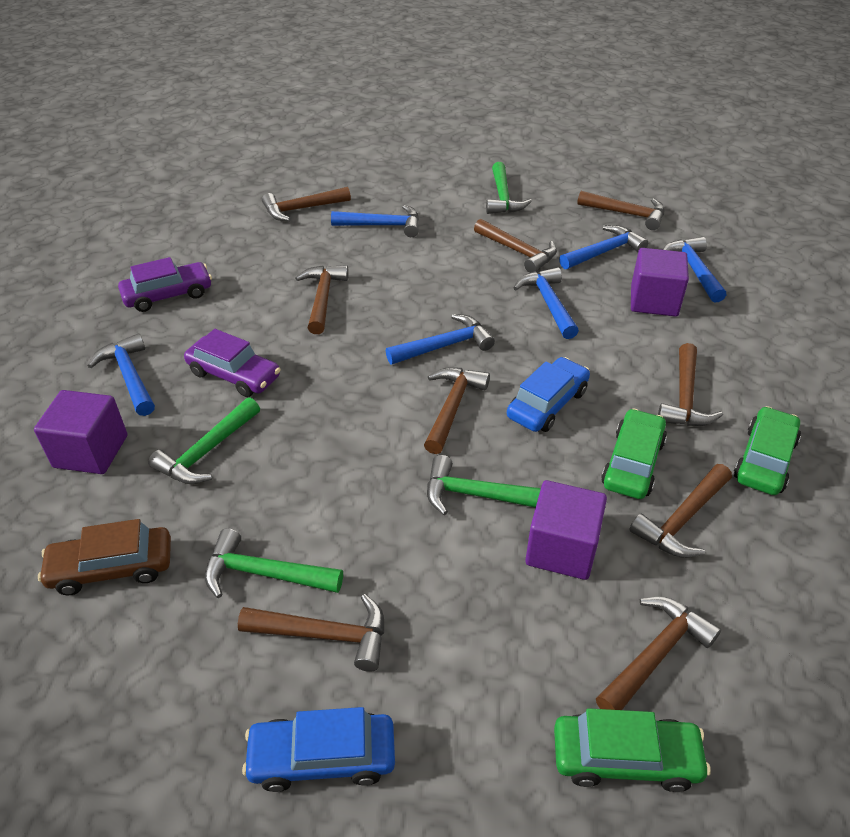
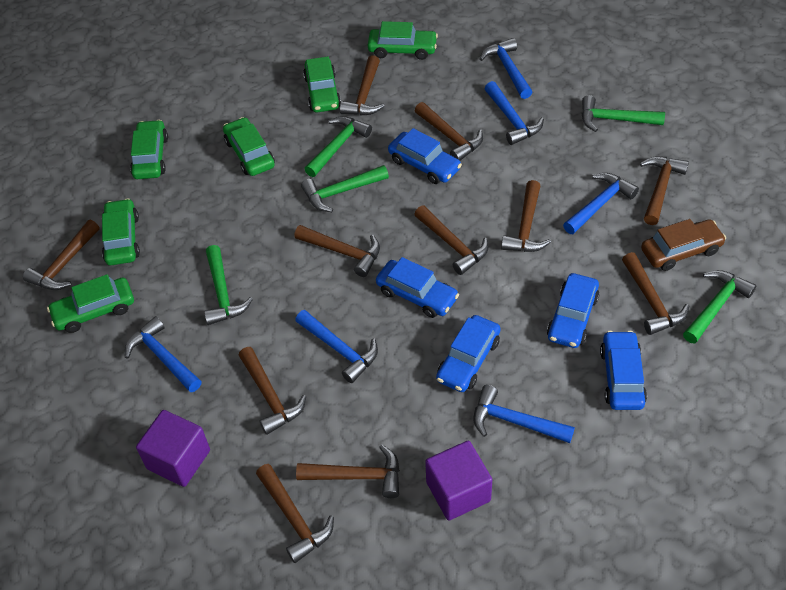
blue car: [242,707,395,792] [507,357,590,432] = 2 -> [376,257,459,318] [388,128,462,184] [436,315,501,392] [547,273,599,348] [600,331,647,410] = 5
brown hammer: [238,594,384,672] [262,187,351,221] [295,265,349,334] [424,367,490,454] [474,219,557,273] [577,191,664,230] [596,597,721,710] [629,464,732,558] [658,343,723,426] = 9 -> [23,220,99,290] [239,347,306,435] [256,464,334,563] [294,225,380,277] [296,445,400,498] [340,55,385,115] [414,205,489,275] [415,102,483,161] [501,180,551,252] [622,252,689,335] [640,156,689,225] = 11
green car: [554,708,711,792] [601,408,667,499] [734,406,801,495] = 3 -> [47,274,134,333] [102,198,140,265] [130,120,168,179] [223,117,275,176] [303,57,341,112] [368,21,438,60] = 6
green hammer: [148,397,260,484] [205,528,343,598] [427,455,541,515] [486,162,532,214] = 4 -> [204,245,253,325] [301,165,389,212] [304,116,372,177] [582,95,665,132] [683,270,756,344] = 5
purple car: [118,257,212,312] [184,329,281,397] = 2 -> none = 0
purple cube: [34,390,127,474] [525,480,607,580] [631,248,689,317] = 3 -> [136,410,210,487] [425,441,492,521] = 2

